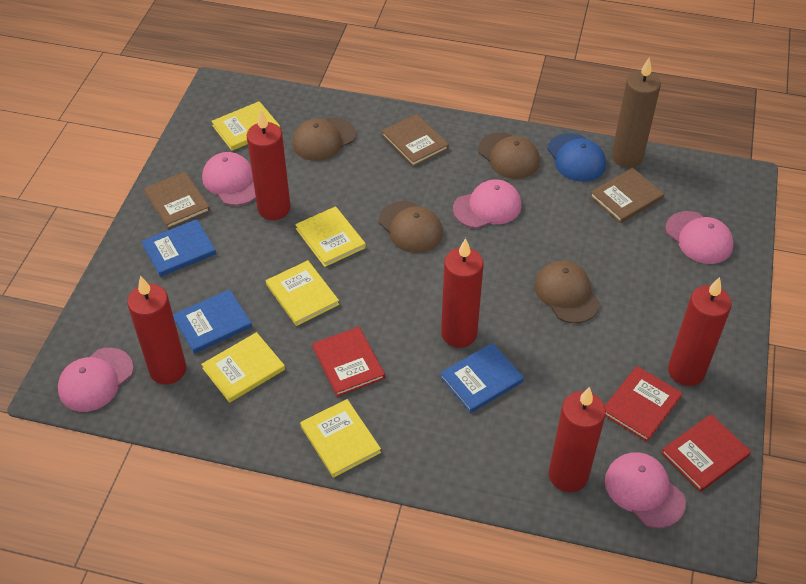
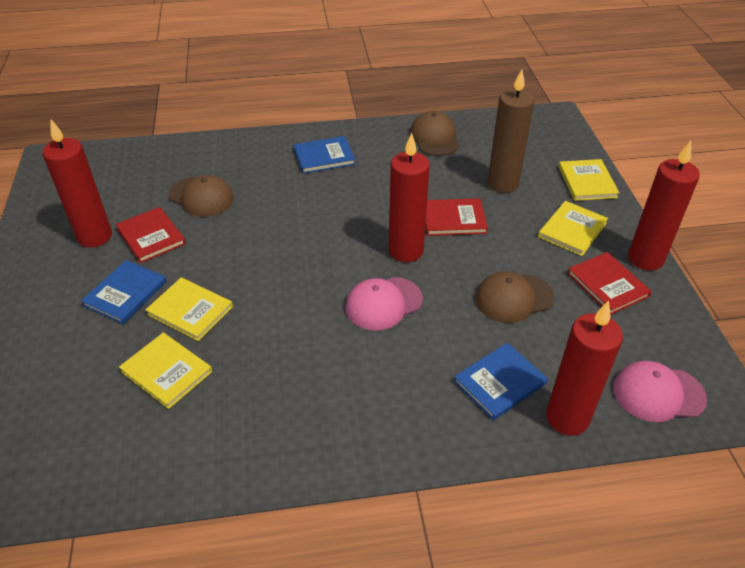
blue cap: [547,133,606,182] = 1 -> none = 0
brown book: [144,172,210,229] [382,114,449,167] [590,168,664,223] = 3 -> none = 0
brown cap: [292,118,356,161] [379,201,443,253] [478,133,540,179] [535,261,600,323] = 4 -> [169,175,234,217] [410,111,459,156] [476,271,554,323] = 3
pink cap: [58,348,134,412] [202,152,256,206] [453,179,522,229] [605,452,686,528] [665,211,734,264] = 5 -> [345,277,423,330] [613,361,707,422] = 2
red candle: [127,276,186,385] [247,110,291,220] [441,238,484,348] [549,387,606,492] [668,277,732,386] = 5 -> [43,120,112,247] [389,133,430,262] [546,300,623,436] [628,141,700,271] = 4
yellow book: [201,332,285,403] [211,101,280,151] [266,260,339,326] [295,206,366,267] [300,399,381,478] = 5 -> [119,333,212,409] [146,277,233,341] [538,201,608,256] [559,159,619,201] = 4

